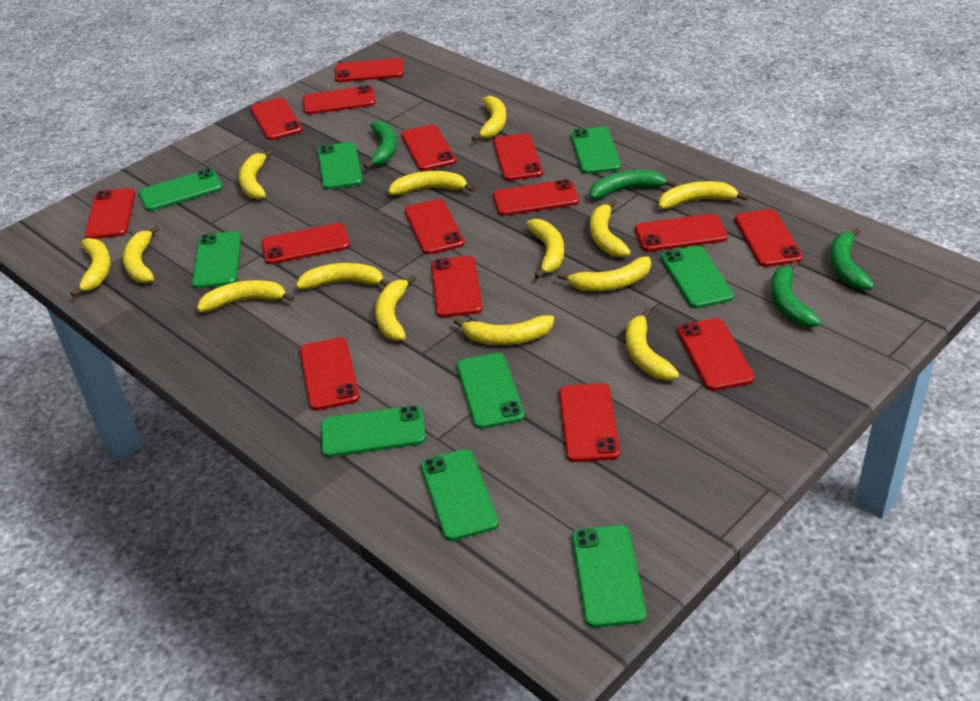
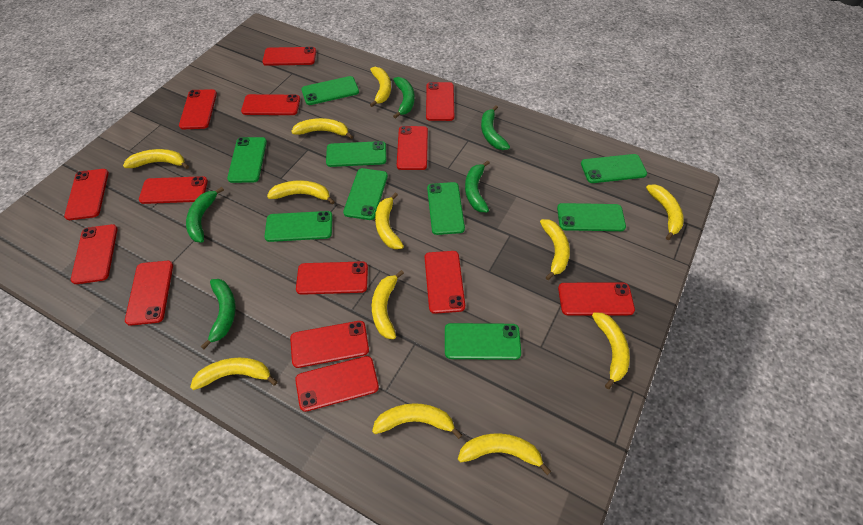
green banana: [364,121,397,169] [590,170,677,199] [771,260,821,327] [830,228,874,290] = 4 -> [186,187,224,243] [201,279,236,349] [393,77,415,119] [465,160,490,212] [481,105,510,150] = 5
red phone: [85,188,135,239] [250,98,303,140] [262,223,350,264] [300,337,359,411] [303,85,376,114] [335,58,404,82] [401,124,456,171] [405,199,465,254] [431,256,482,317] [493,133,543,181] [493,179,579,216] [559,383,620,462] [635,214,728,251] [677,318,755,391] [735,209,803,267] = 15 -> [64,169,109,220] [71,224,118,284] [125,261,173,326] [139,176,208,204] [179,89,217,129] [241,94,300,115] [263,47,316,66] [290,321,369,368] [295,356,379,412] [296,261,368,295] [397,126,428,170] [425,251,465,314] [426,82,454,121] [558,283,635,316] = 14
yellow banana: [71,238,111,297] [122,226,159,283] [197,280,295,312] [239,149,273,199] [296,263,389,289] [375,275,417,341] [388,171,475,195] [453,315,554,345] [472,96,506,141] [526,219,564,279] [557,256,651,291] [590,200,631,257] [626,309,679,380] [659,181,748,209] = 14 -> [123,149,189,169] [190,358,278,390] [267,180,335,205] [291,118,353,139] [370,67,391,107] [372,270,404,339] [372,403,462,439] [375,192,404,249] [458,433,551,475] [540,219,570,280] [592,312,630,389] [646,184,684,240] = 12

